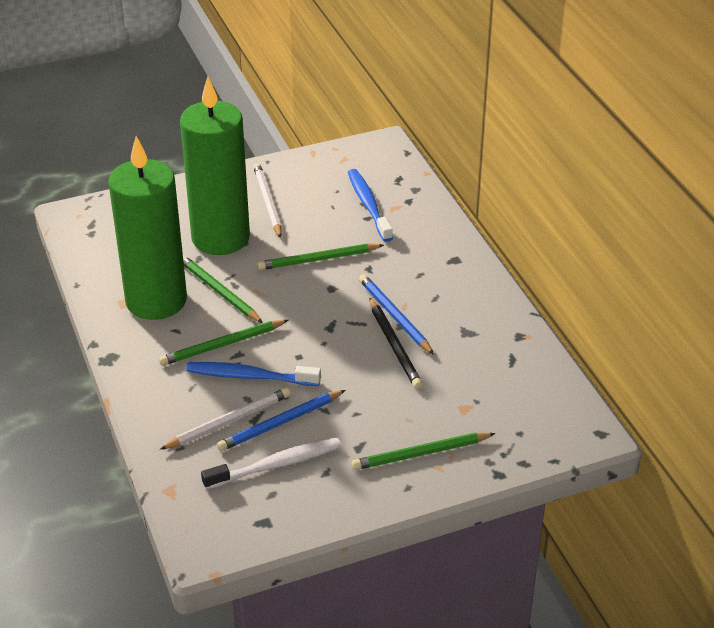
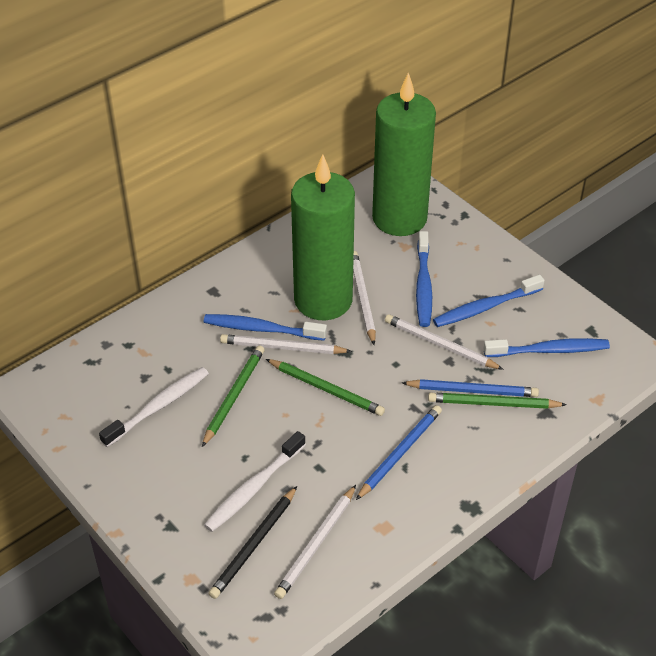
blue toothbrush: [186,362,321,386] [348,169,393,242] = 2 -> [204,314,327,341] [416,231,432,327] [433,275,545,327] [483,338,610,357] = 4
green pencil: [159,320,288,366] [183,255,263,323] [258,244,384,270] [352,433,496,470] = 4 -> [202,345,265,447] [266,359,385,416] [428,392,567,409] = 3
white pencil: [160,387,291,449] [253,163,282,238] = 2 -> [220,334,352,354] [274,485,356,599] [353,251,376,345] [385,314,504,370] = 4
white toothbrush: [201,438,341,490] = 1 -> [99,367,209,447] [204,431,306,532] = 2

